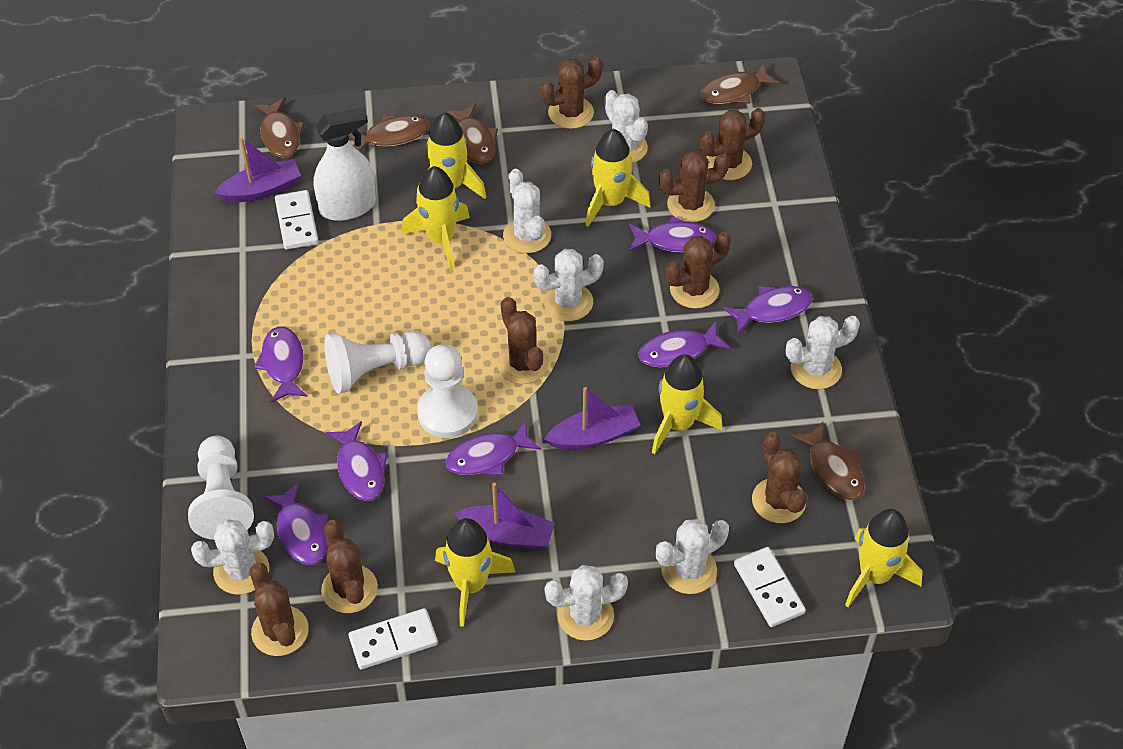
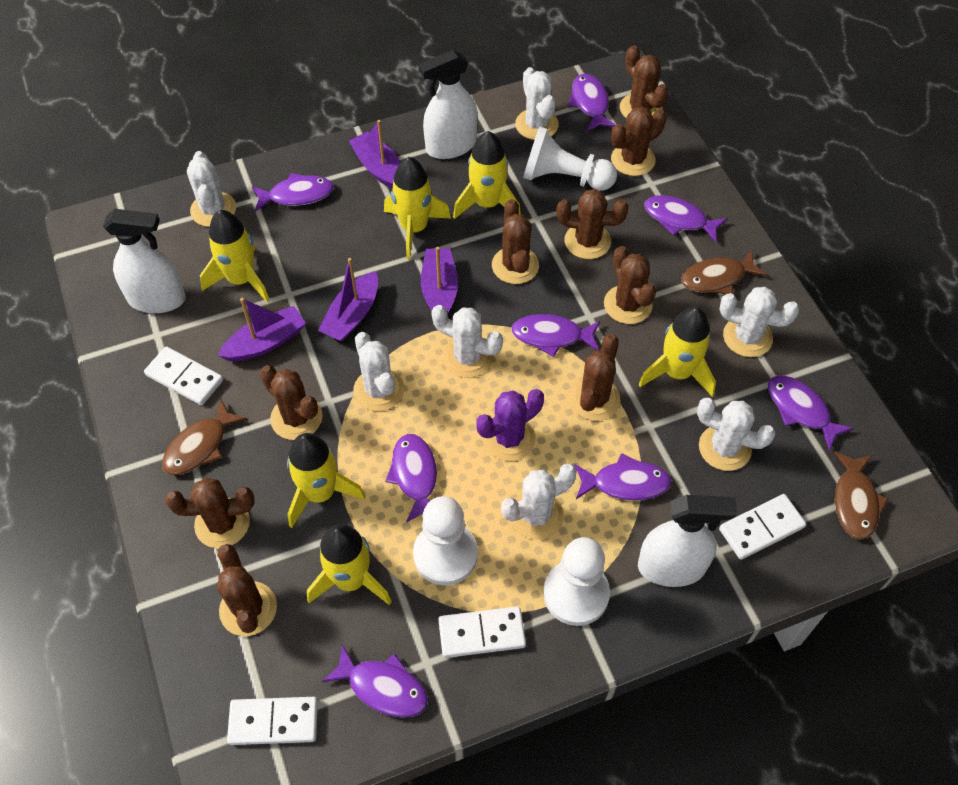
brown cactus: [250,563,309,656] [321,520,378,613] [497,297,548,384] [540,57,603,129] [659,151,730,222] [665,232,731,309] [700,108,765,180] [752,432,807,523] = 8 -> [165,477,255,548] [217,544,277,636] [260,365,322,440] [492,199,539,284] [556,189,629,259] [569,334,620,421] [604,246,656,324] [611,106,666,176] [620,45,669,118] = 9
brown fish: [253,98,305,158] [348,115,429,152] [445,103,498,164] [701,63,780,104] [791,422,865,500] = 5 -> [162,399,247,475] [681,250,767,294] [834,451,888,540] = 3
purple boat: [214,138,301,203] [454,483,555,550] [544,387,640,450] = 3 -> [218,298,306,362] [318,258,378,342] [349,120,400,189] [421,247,458,314] = 4
purple cactus: none = 0 -> [476,389,544,461] = 1
purple fish: [254,326,308,403] [263,482,328,565] [326,421,388,501] [446,421,541,475] [629,216,715,252] [638,321,730,368] [723,286,812,334] = 7 -> [252,173,334,212] [322,644,428,718] [385,434,437,523] [511,314,600,357] [568,74,616,131] [574,453,671,501] [644,195,728,242] [768,376,854,450] = 8
white domino: [275,190,319,249] [349,608,438,669] [734,547,806,627] = 3 -> [144,346,223,405] [227,697,318,745] [438,606,526,658] [719,494,806,560] = 4
white spray bottle: [313,107,376,221] = 1 -> [103,209,186,313] [419,50,478,159] [638,495,737,587] = 3

